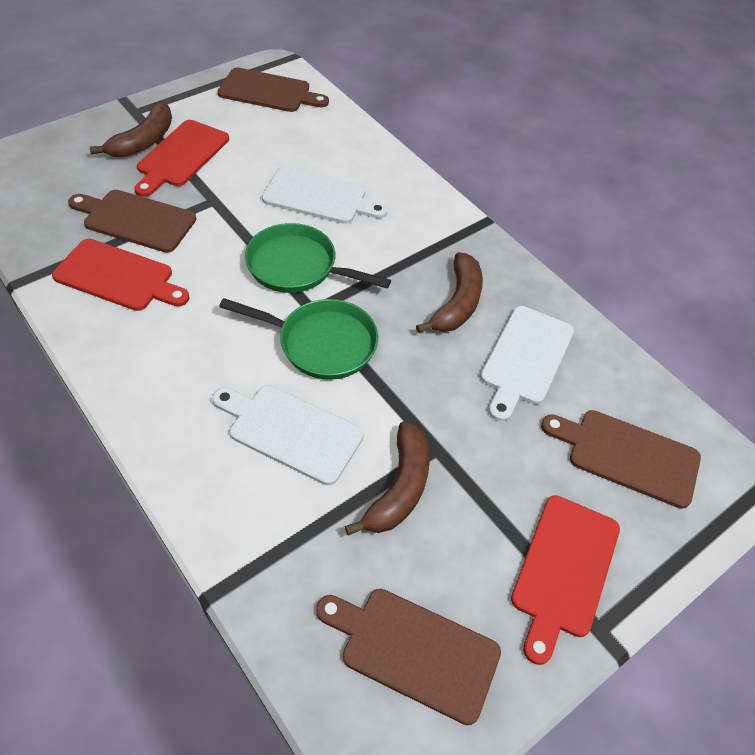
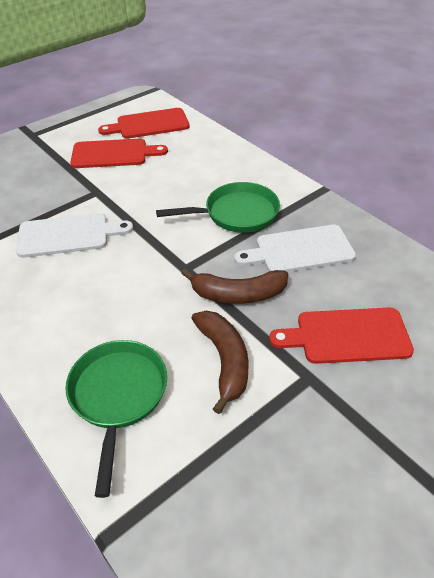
brown banana: [90,101,172,157] [345,421,430,535] [416,252,483,333] = 3 -> [181,268,288,304] [191,311,249,414] = 2
brown cutting board: [68,190,197,253] [217,68,329,112] [316,589,501,725] [541,410,701,509] = 4 -> none = 0
white cutting board: [212,385,364,485] [262,167,388,224] [481,306,574,421] = 3 -> [16,213,133,258] [234,225,356,272] = 2

